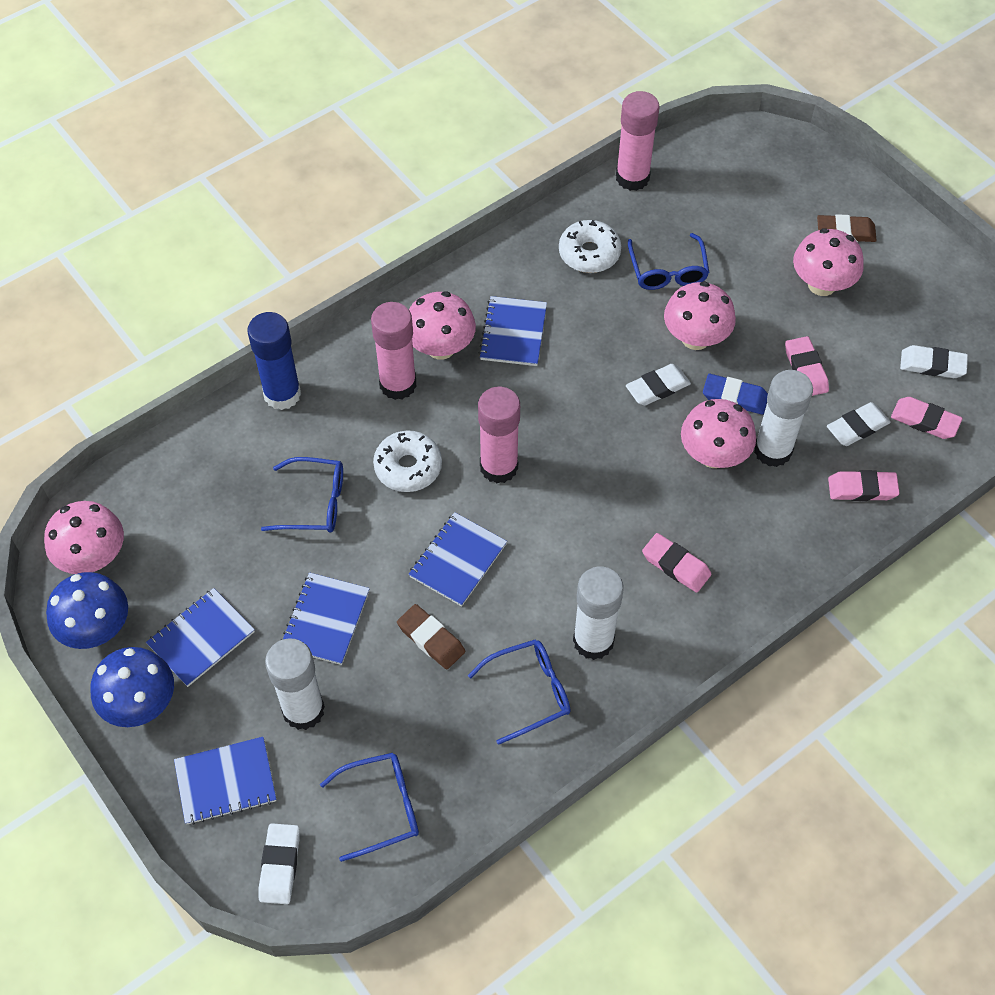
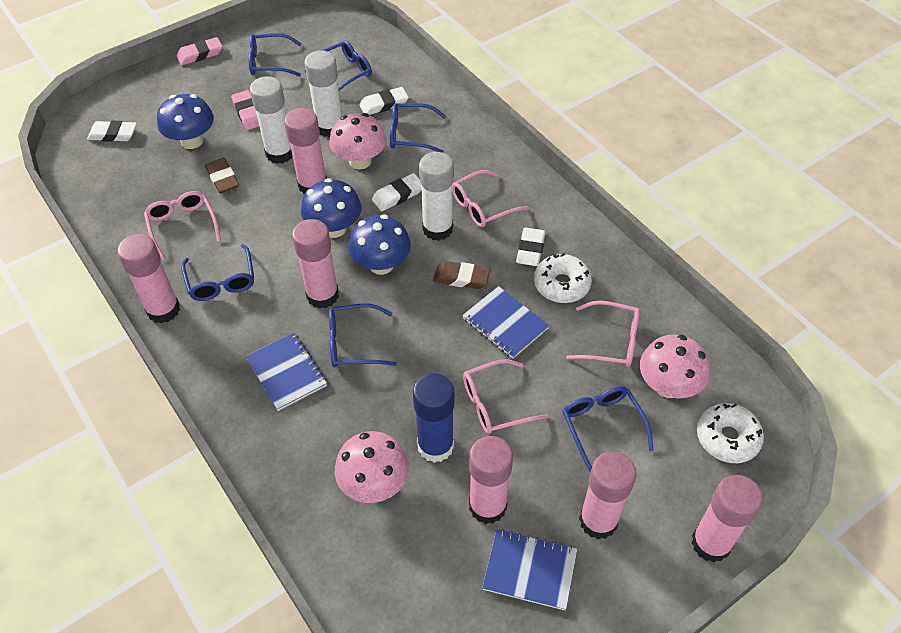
blue eraser: [703,374,768,415] = 1 -> none = 0
blue glasses: [261,457,343,533] [320,753,419,862] [468,639,570,745] [628,233,709,290] = 4 -> [181,244,254,301] [248,33,302,77] [304,40,372,91] [329,304,397,367] [390,103,446,153] [563,386,654,472] = 6
blue mushroom: [46,572,128,649] [91,647,174,727] = 2 -> [157,94,214,149] [301,178,361,238] [348,215,411,275] = 3
blue notebook: [146,588,255,687] [174,737,277,825] [281,572,370,665] [408,512,507,606] [479,296,547,366] = 5 -> [245,333,327,411] [462,286,549,359] [482,529,577,610] = 3
pink eraser: [642,533,711,593] [785,336,829,396] [828,470,899,501] [891,397,963,439] = 4 -> [177,37,223,65] [231,90,259,130] = 2
pink glasses: none = 0 -> [144,191,221,260] [452,170,529,227] [463,359,549,434] [566,300,640,367] = 4
pink glue stick: [371,302,417,400] [478,387,520,483] [616,91,660,191] = 3 -> [117,234,180,324] [284,108,327,194] [292,219,339,309] [469,436,513,524] [579,451,637,539] [691,475,763,563] = 6
pink mushroom: [44,501,124,574] [409,291,476,360] [664,281,736,350] [681,399,756,468] [793,228,864,296] = 5 -> [329,113,386,169] [335,431,409,503] [640,335,710,398] = 3

